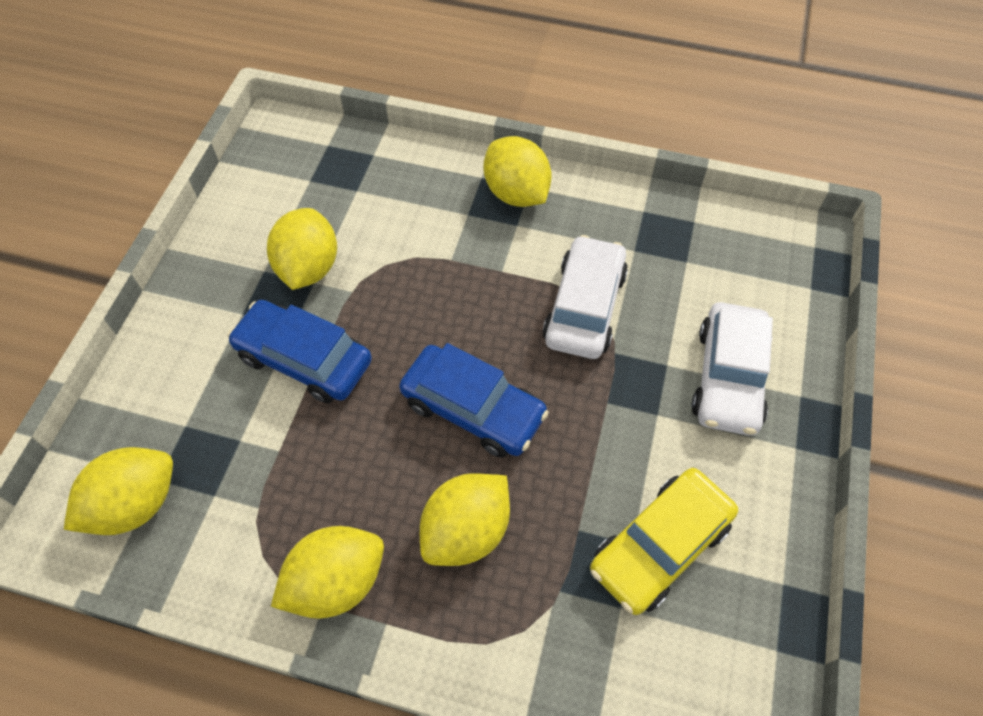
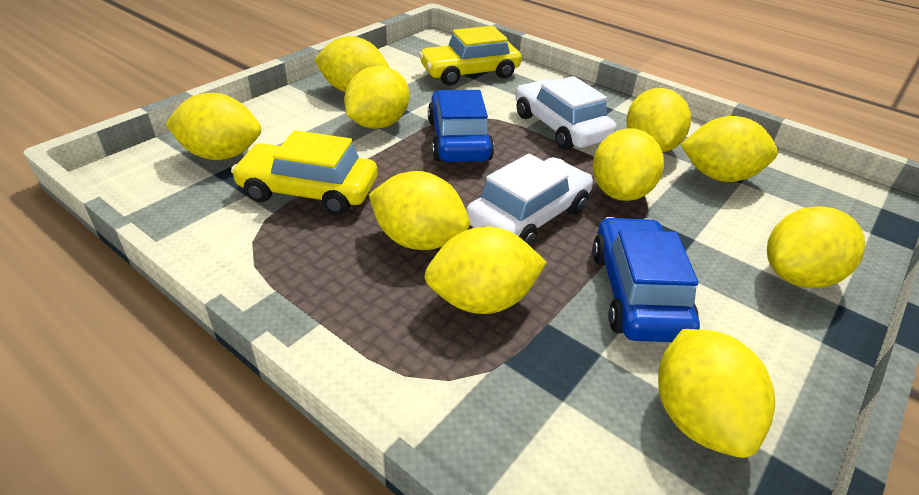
yellow car: [590,468,738,615] = 1 -> [231,130,377,215] [419,26,522,86] = 2
yellow lemon: [64,447,173,535] [267,208,337,290] [271,526,384,619] [420,473,510,566] [484,136,552,207] = 5 -> [166,93,261,160] [314,36,389,92] [344,66,410,129] [369,171,470,250] [424,227,547,314] [593,128,664,201] [626,88,691,153] [658,329,775,458] [681,116,778,182] [767,206,865,288] = 10

